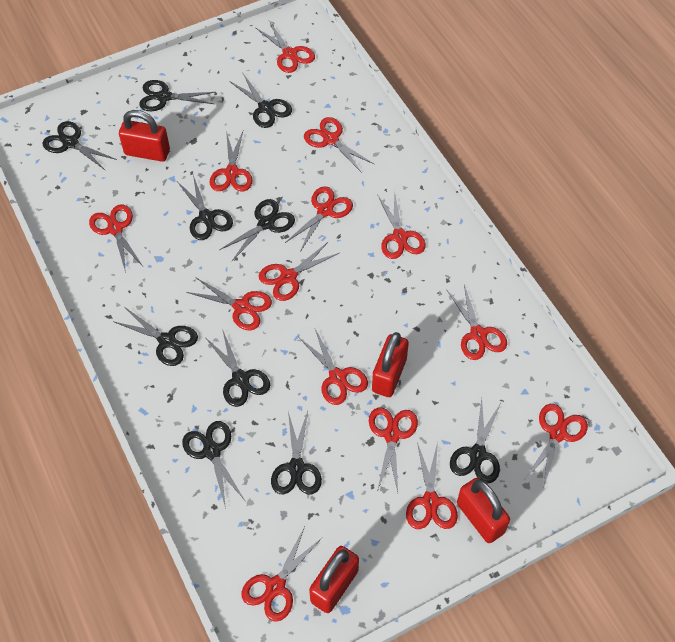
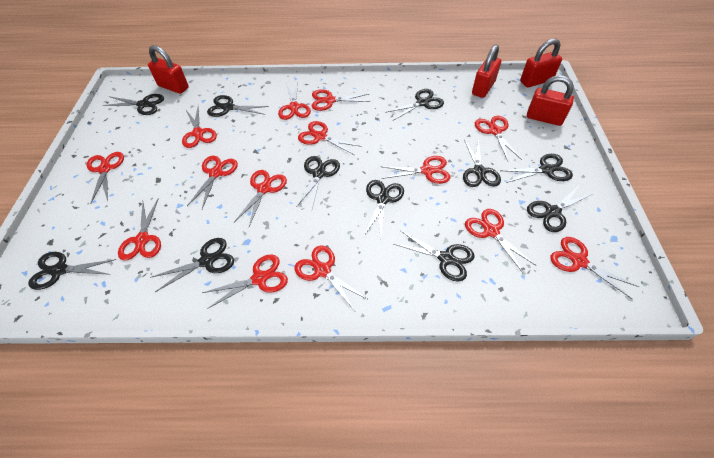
black scissors: [42,121,117,171] [113,307,198,366] [139,80,216,111] [177,175,233,240] [182,421,245,509] [205,329,270,407] [219,199,295,261] [229,72,292,128] [271,411,322,494] [450,398,502,483] = 10 -> [28,252,116,290] [103,94,164,115] [150,238,234,292] [207,95,269,117] [296,156,340,209] [364,180,404,239] [385,89,444,121] [394,231,475,281] [463,138,501,187] [500,154,573,183] [527,186,593,232] = 11

